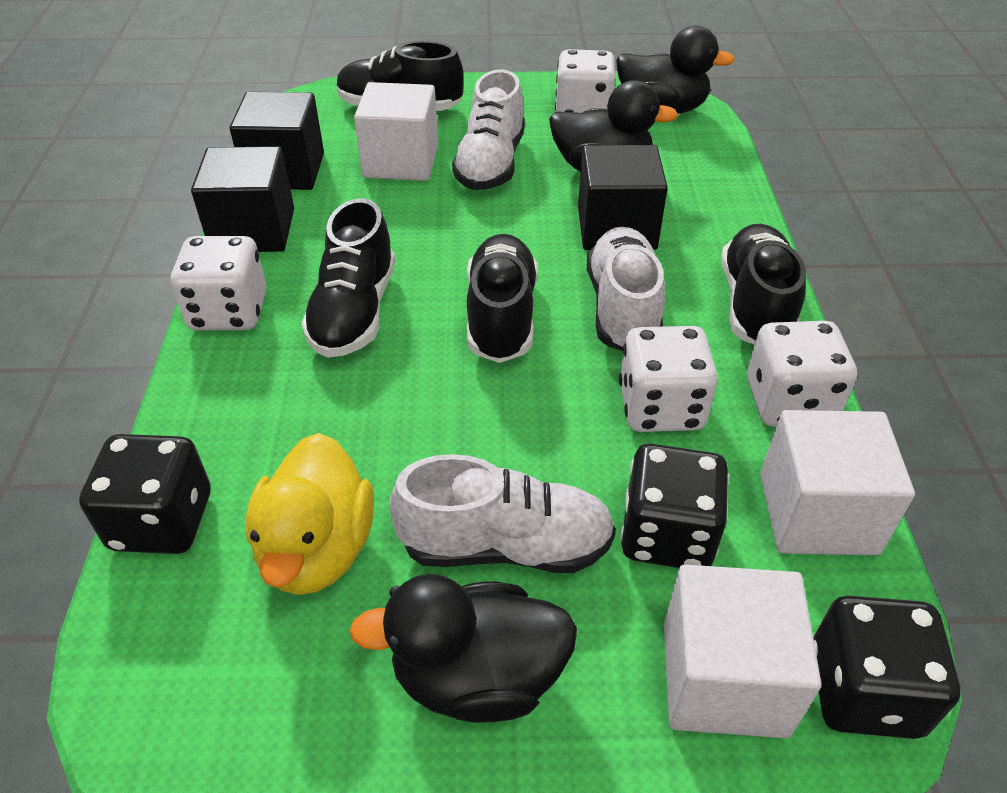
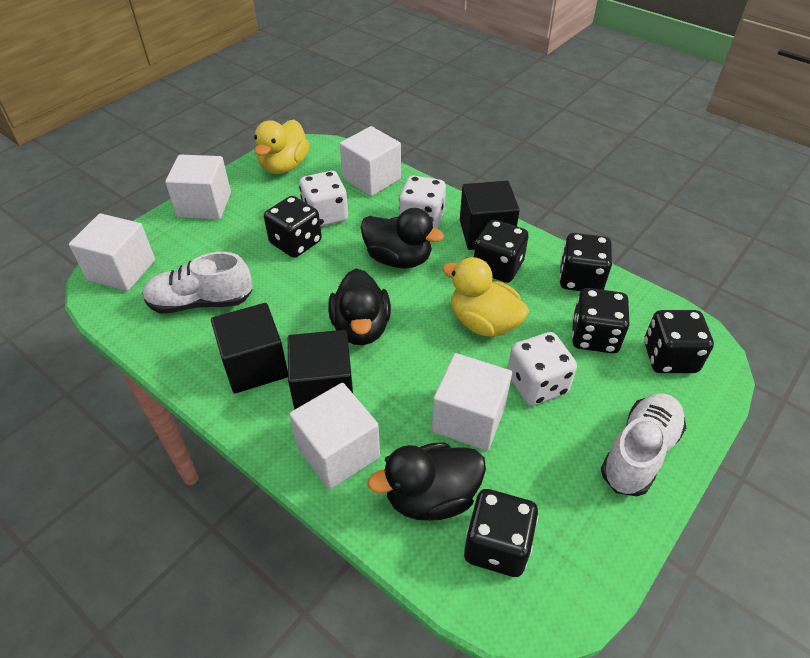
black dice: [79,434,211,554] [621,444,729,568] [813,595,960,739] = 3 -> [264,196,322,258] [464,489,538,577] [474,220,529,283] [559,233,612,291] [572,288,629,353] [644,310,714,373] = 6
black shoe: [301,198,395,358] [337,41,464,111] [467,234,538,363] [721,224,806,345] = 4 -> none = 0
white cube: [354,82,438,181] [664,565,822,738] [760,410,915,555] = 3 -> [69,213,155,291] [165,155,231,220] [289,383,380,490] [340,126,401,197] [432,353,512,451] = 5
white dice: [171,236,267,330] [555,49,615,113] [619,326,718,432] [747,321,857,427] = 4 -> [299,171,348,227] [399,175,446,229] [507,332,577,405] = 3
white shoe: [389,454,616,573] [452,70,525,190] [587,227,665,351] = 3 -> [142,252,252,314] [601,393,686,496] = 2
yellow duck: [246,433,374,595] = 1 -> [254,120,310,174] [442,257,529,337] = 2

